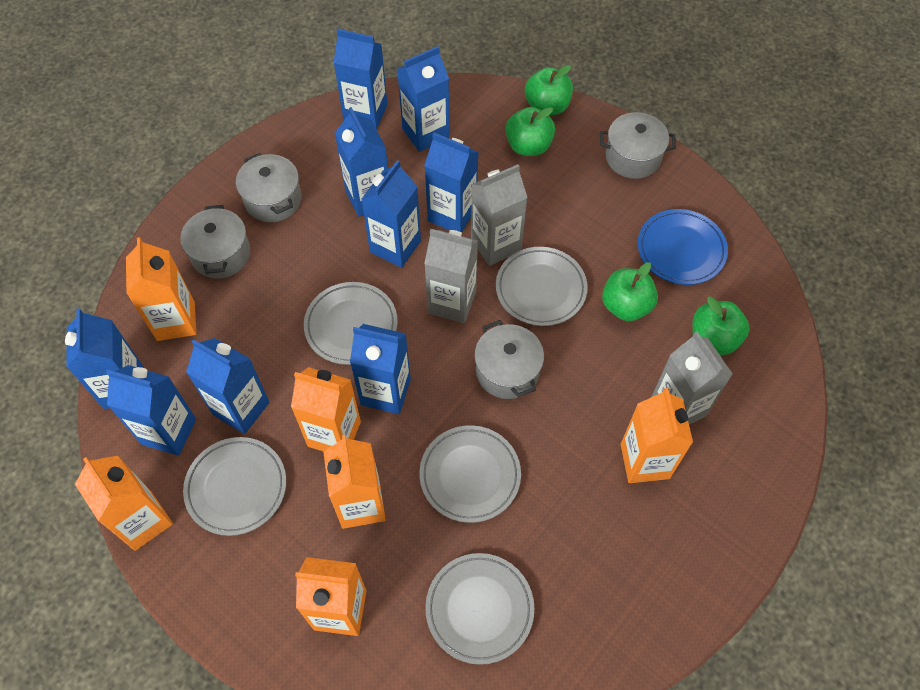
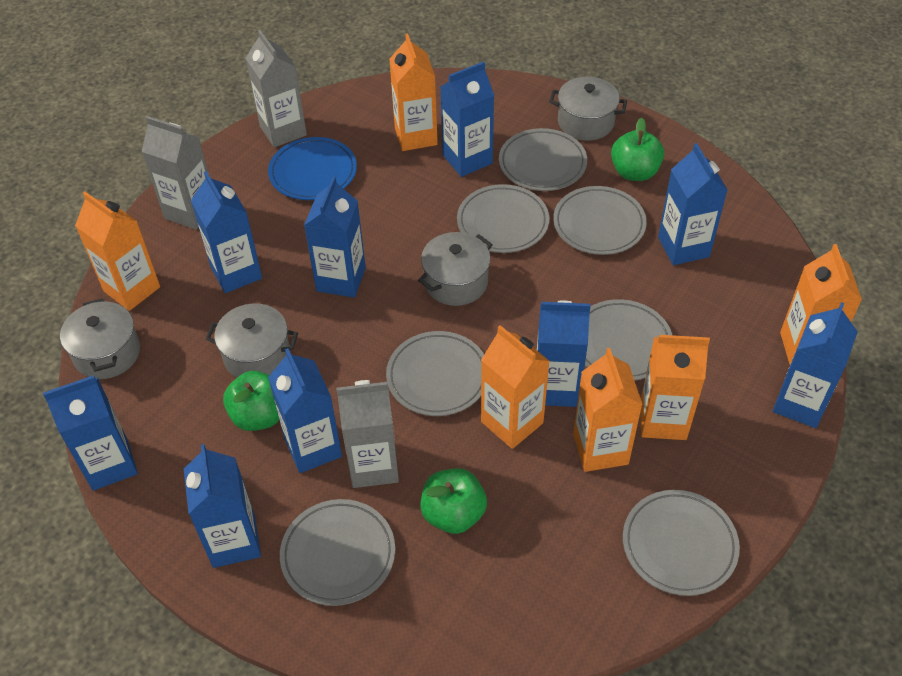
green apple: [505,107,555,156] [525,65,573,116] [602,262,658,321] [692,296,750,355] = 4 -> [223,371,279,431] [420,468,487,534] [611,118,664,181] = 3
grey plate: [183,437,286,536] [304,282,398,365] [419,425,521,523] [425,553,534,665] [496,247,588,326] = 5 -> [280,499,395,606] [386,331,484,416] [457,184,549,253] [499,128,587,191] [553,186,647,255] [585,299,672,381] [623,490,740,596] = 7

